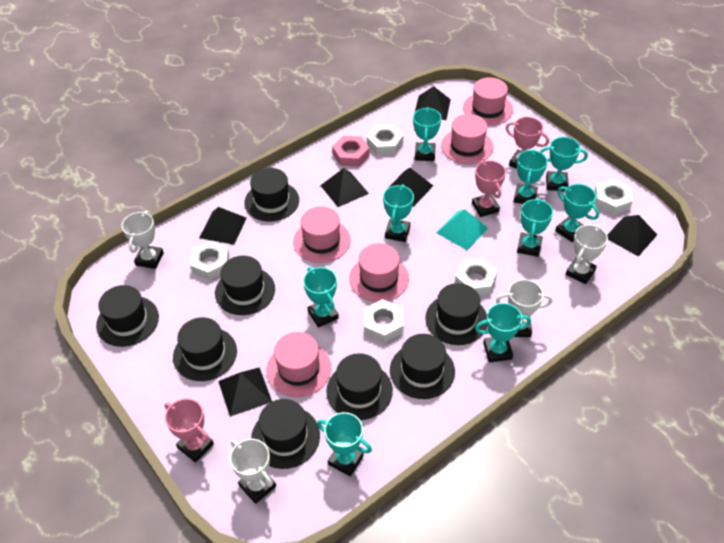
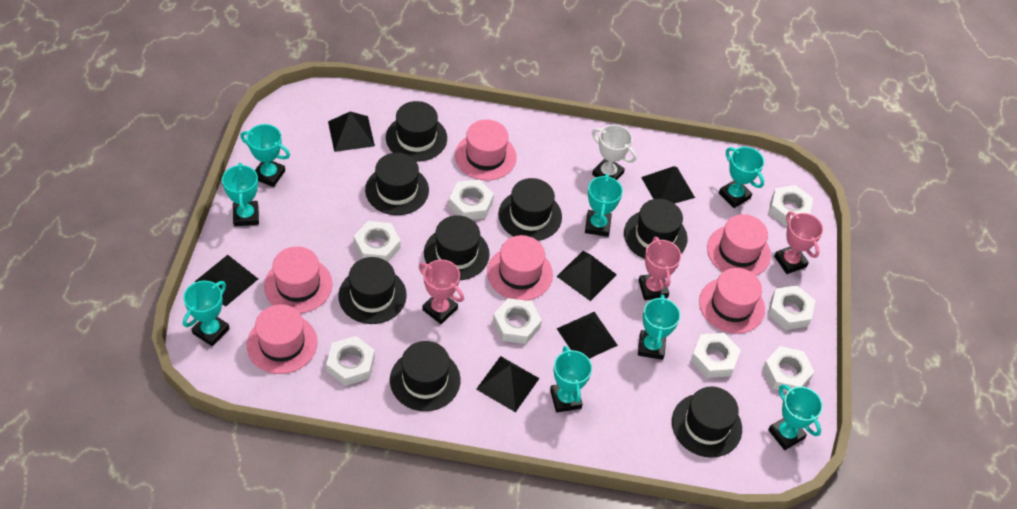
pink hat: [267,332,331,397] [293,207,350,263] [349,243,409,302] [441,114,493,164] [463,77,513,125] = 5 -> [246,304,318,374] [264,246,333,313] [455,120,517,180] [487,235,553,301] [699,268,765,334] [707,214,771,276] = 6
pink nut: [332,136,370,167] = 1 -> none = 0
turquoise pyramid: [436,209,488,250] = 1 -> none = 0
turquoise trophy: [303,267,339,328] [317,412,372,476] [383,184,414,242] [413,107,441,161] [475,303,531,363] [514,149,548,204] [517,198,553,257] [540,137,588,191] [556,184,599,242] = 9 -> [183,281,230,346] [222,163,259,226] [240,124,290,187] [550,346,592,413] [585,174,623,237] [638,294,681,360] [719,147,764,208] [768,384,823,450] = 8
white nut: [190,241,229,280] [364,299,404,343] [367,125,403,155] [455,258,497,295] [595,179,633,215] = 5 -> [326,336,375,386] [354,221,401,262] [449,180,494,220] [493,298,542,344] [691,333,741,378] [763,346,814,392] [768,285,815,330] [769,185,813,226] = 8
white trophy: [121,211,164,269] [230,439,276,504] [496,279,552,337] [566,225,608,284] = 4 -> [592,125,637,180] = 1

